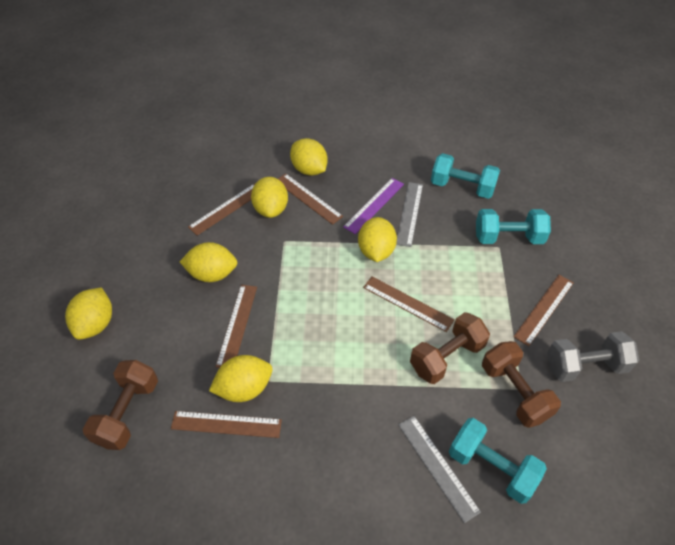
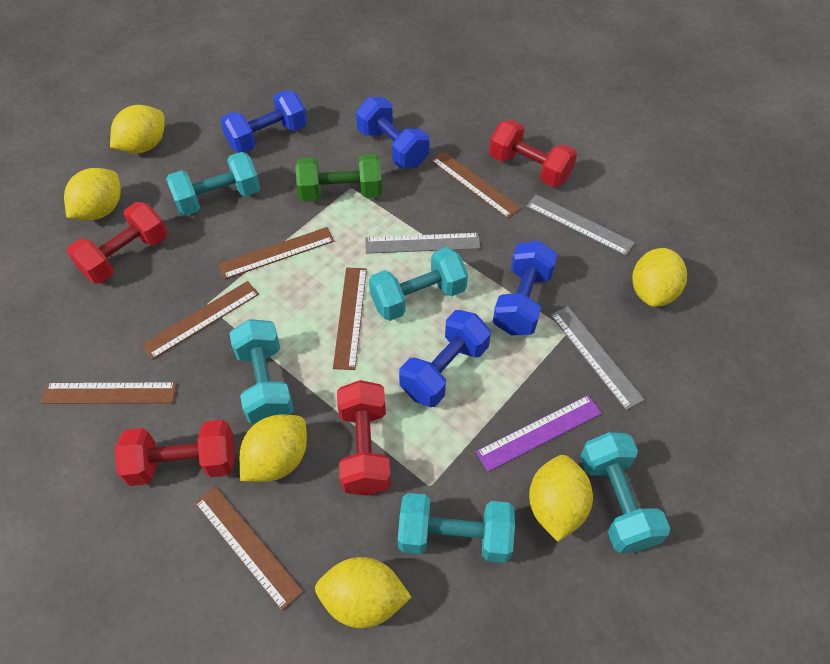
blue dumbbell: none = 0 -> [220,90,307,153] [356,97,429,168] [399,310,491,407] [493,241,558,335] = 4
brown dumbbell: [83,360,158,450] [410,312,490,384] [482,341,561,428] = 3 -> none = 0
green dumbbell: none = 0 -> [295,154,382,202] = 1
grey dumbbell: [547,331,639,382] = 1 -> none = 0
grey ruler: [396,182,423,247] [398,416,481,523] = 2 -> [365,233,480,254] [526,194,635,256] [550,306,645,410] = 3
red dumbbell: none = 0 -> [67,202,168,284] [115,420,235,486] [337,380,391,496] [489,120,577,187] = 4
turquoise dumbbell: [431,153,500,199] [449,418,547,504] [476,209,551,244] = 3 -> [166,152,260,216] [229,319,294,424] [369,247,468,321] [398,493,515,563] [580,432,670,553] = 5

